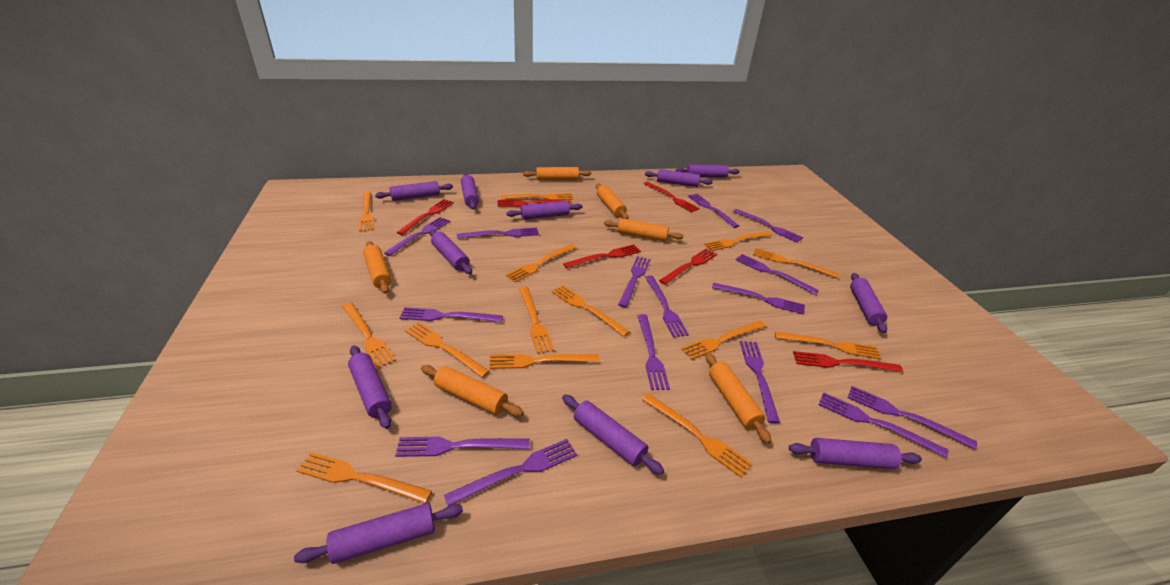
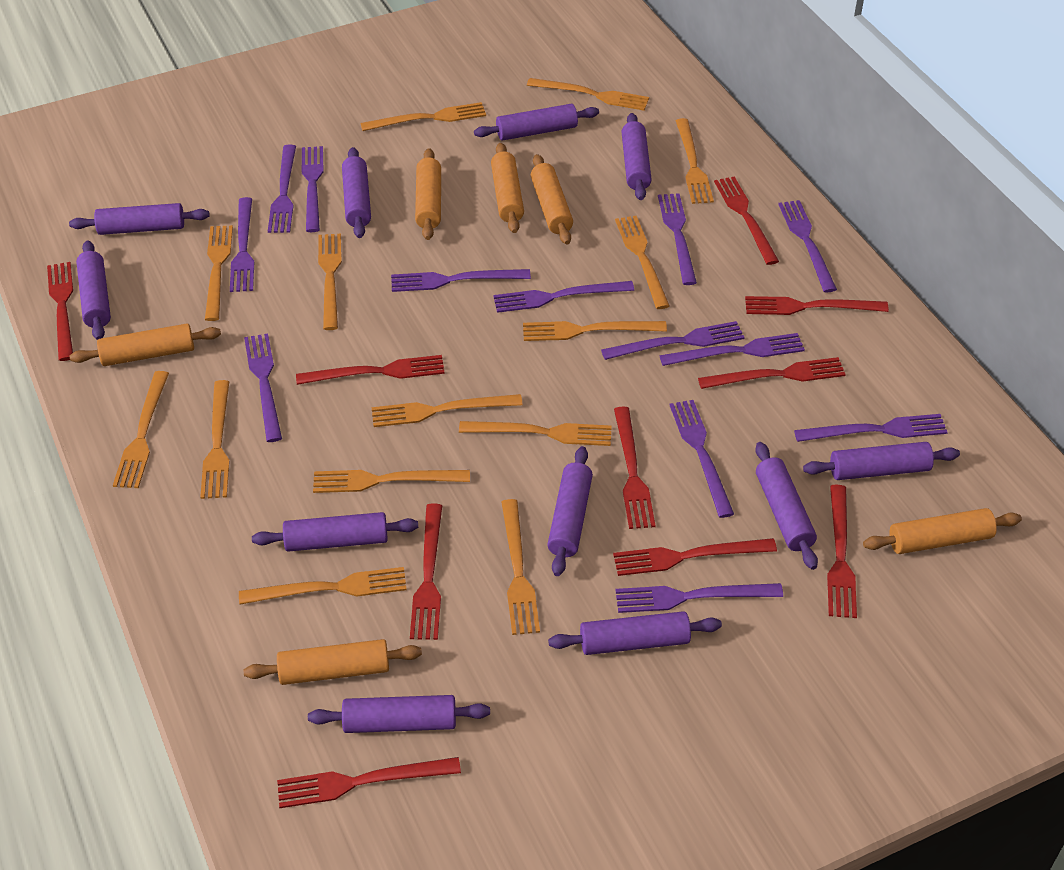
purple fork: [384,217,450,256] [395,437,530,457] [399,307,503,322] [444,439,577,506] [457,227,539,239] [618,256,651,308] [637,314,670,390] [645,275,689,337] [688,194,739,228] [712,283,805,314] [733,209,803,242] [735,254,819,295] [740,341,780,423] [819,392,948,458] [848,386,977,450] = 15 -> [230,197,254,292] [244,333,282,442] [268,145,296,233] [302,146,324,232] [391,269,531,292] [493,281,634,313] [601,321,745,360] [615,583,783,613] [658,193,697,285] [659,333,805,366] [669,400,734,518] [778,200,837,292] [794,414,948,442] = 13
red fork: [396,199,454,235] [497,200,571,207] [563,244,641,268] [644,182,700,212] [659,249,717,285] [793,351,903,372] = 6 -> [47,262,73,361] [277,757,461,808] [296,355,445,385] [410,504,442,640] [613,538,777,576] [614,407,656,529] [698,357,846,389] [714,176,779,265] [745,296,889,315] [827,485,857,618] = 10

